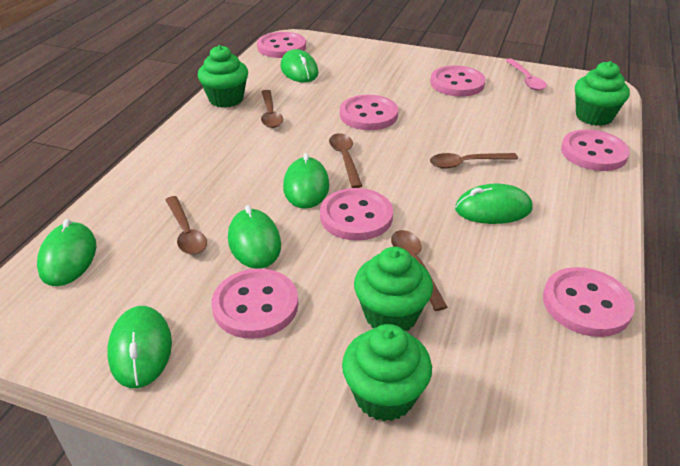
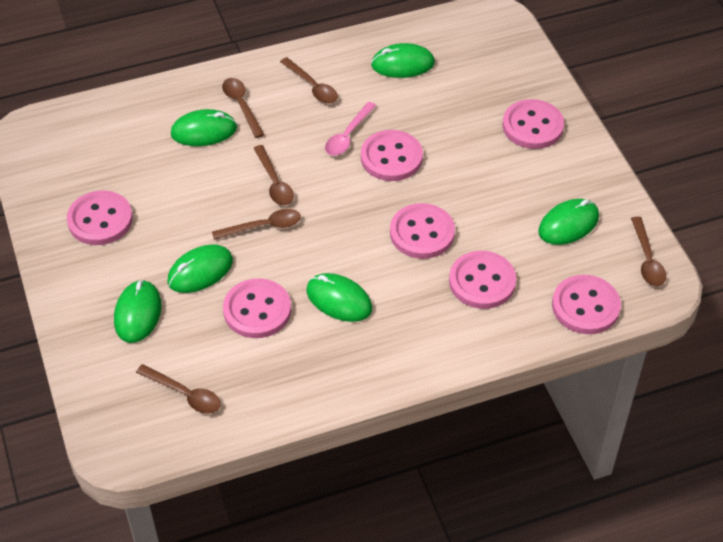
brown spoon: [166,196,207,255] [261,90,283,128] [329,133,362,188] [391,230,447,311] [430,153,518,169] = 5 -> [136,364,221,414] [212,209,301,240] [222,78,264,138] [253,145,294,205] [280,57,338,104] [631,217,666,286] = 6
green cupcake: [198,45,248,108] [342,324,432,421] [354,247,433,331] [575,61,630,126] = 4 -> none = 0

